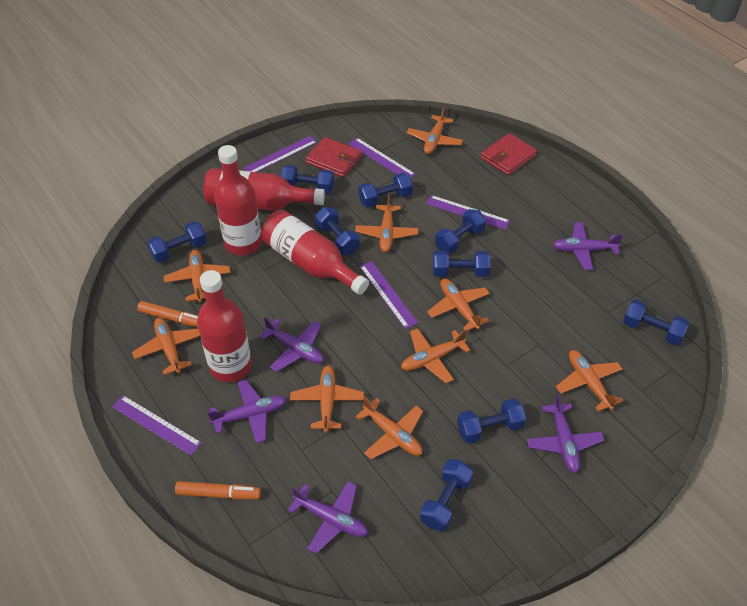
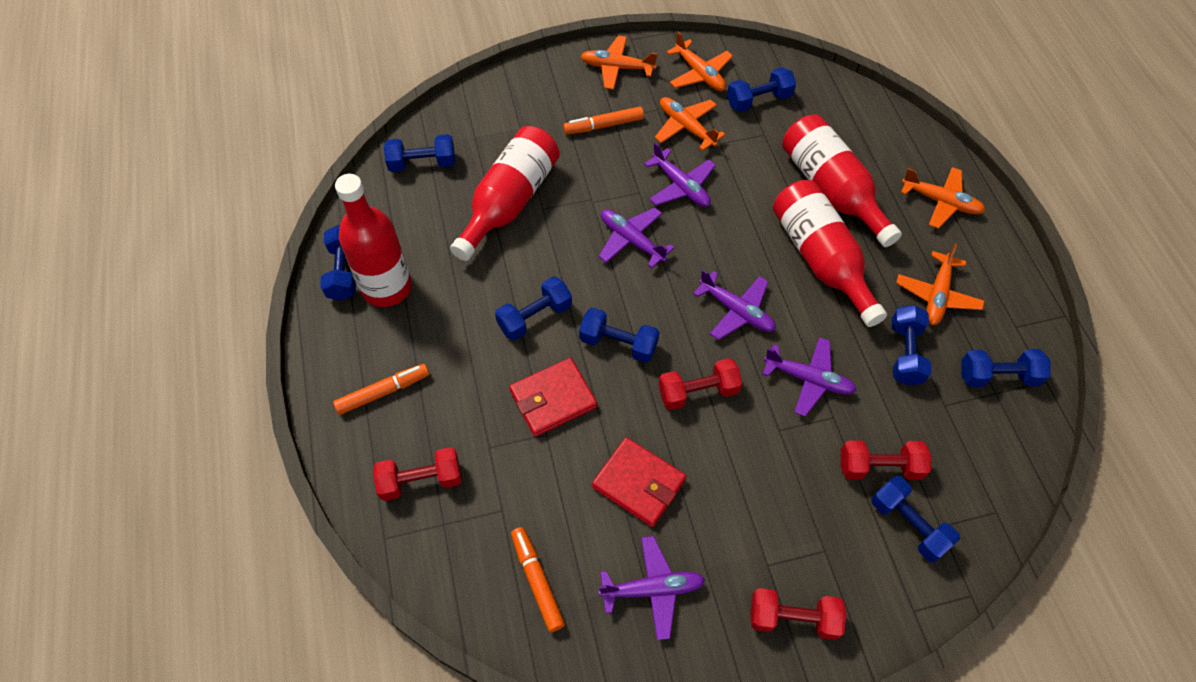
blue dumbbell: [147,221,207,263] [280,165,334,194] [315,207,360,255] [359,172,413,208] [420,459,473,531] [433,250,490,277] [435,209,486,254] [457,398,526,443] [623,299,689,345] = 9 -> [320,225,356,301] [384,134,455,172] [495,277,572,340] [579,307,659,363] [727,67,796,112] [871,476,960,563] [892,305,932,385] [961,349,1051,387] = 8
orange marker: [137,301,198,327] [175,481,261,500] = 2 -> [333,364,429,415] [511,527,565,632] [563,107,644,135] = 3
orange plane: [132,318,200,375] [164,250,231,302] [290,366,364,432] [355,194,418,252] [356,396,423,459] [401,328,470,383] [407,107,463,154] [427,279,490,331] [556,350,623,411] = 9 -> [581,36,657,90] [655,97,725,151] [667,32,733,91] [896,243,985,325] [901,167,985,229] = 5
purple ruler: [112,395,202,456] [244,136,317,172] [349,138,416,178] [360,261,418,329] [426,195,510,230] = 5 -> none = 0
red dumbbell: none = 0 -> [373,447,462,501] [659,358,742,410] [750,588,846,640] [841,440,931,480] = 4

